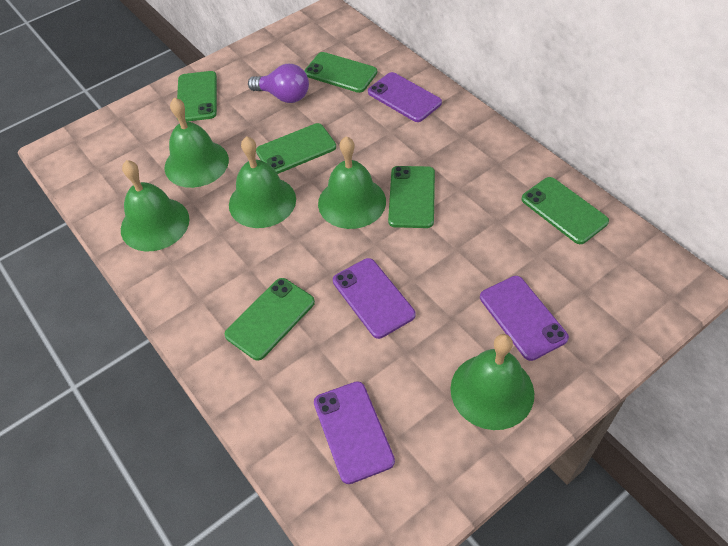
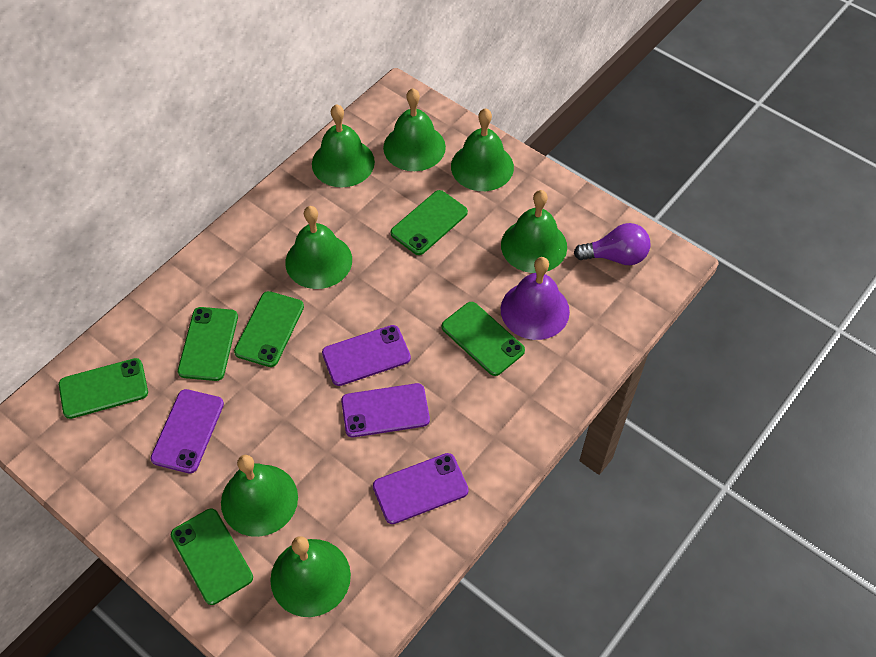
green bell: [121,160,189,252] [165,97,229,188] [229,136,296,228] [318,136,386,229] [450,334,534,430] = 5 -> [221,455,298,537] [270,536,351,617] [285,206,352,289] [312,104,375,187] [383,88,446,171] [451,108,514,191] [501,190,567,273] = 7
purple bell: none = 0 -> [501,257,570,340] = 1

